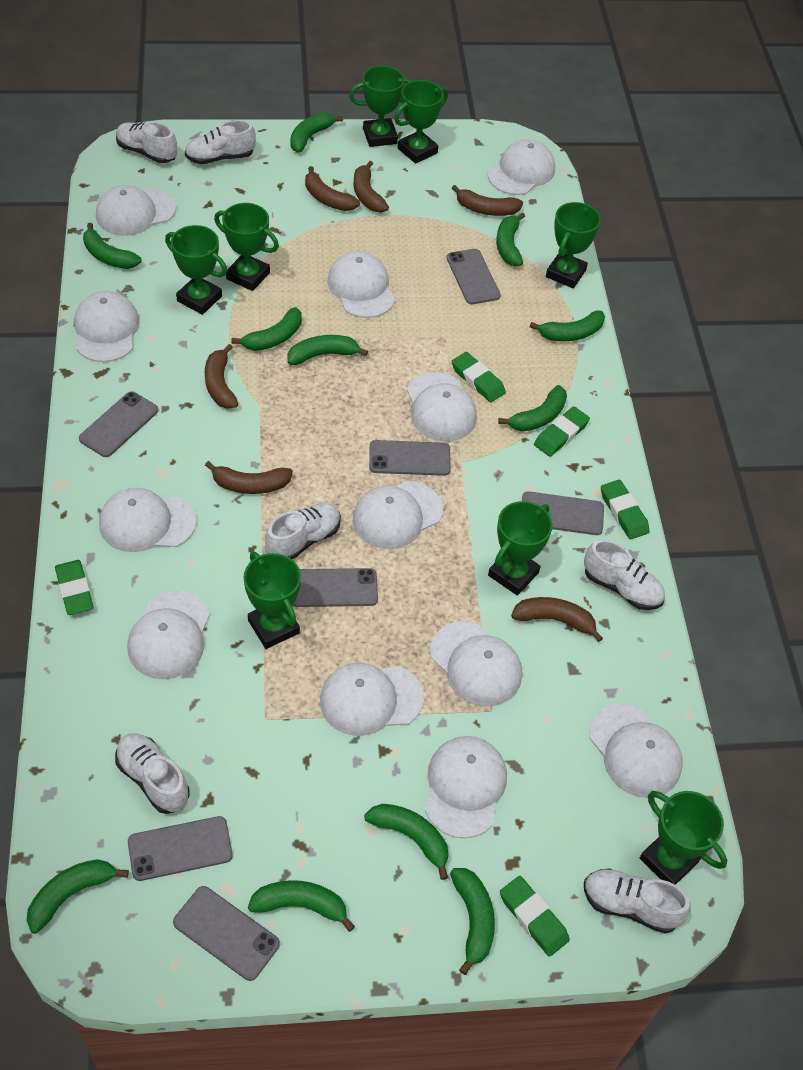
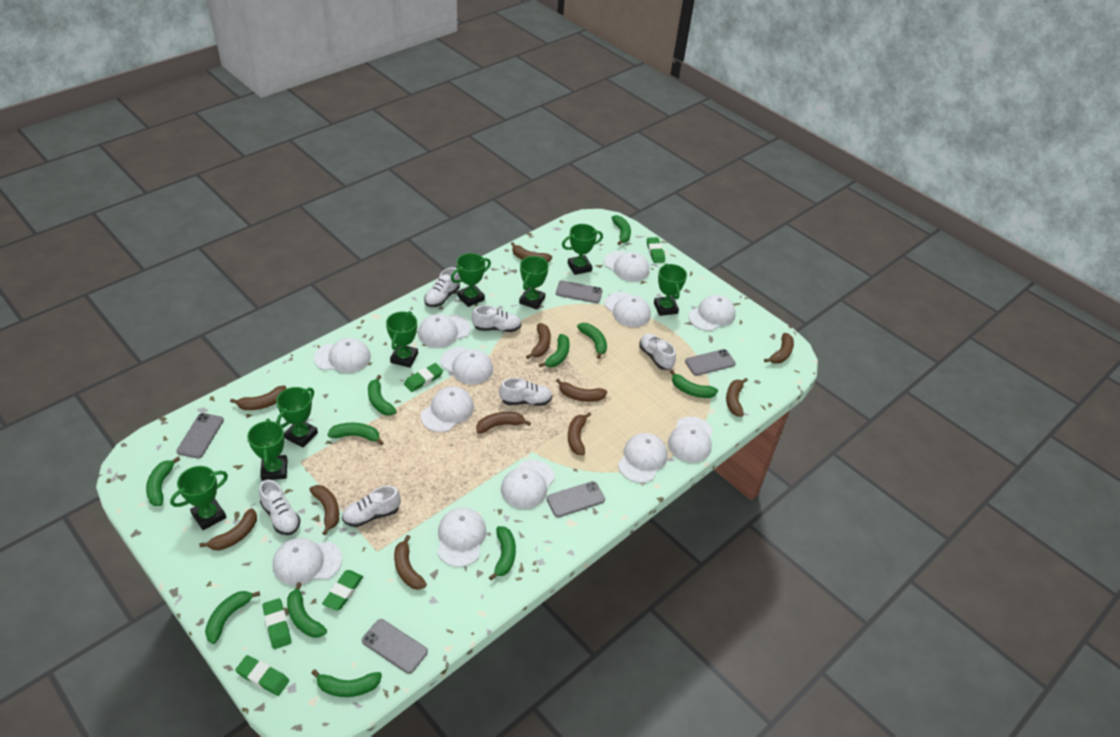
brown banana: [205,344,238,409] [205,461,293,494] [305,166,360,211] [354,161,389,213] [452,185,523,216] [511,597,603,642] = 6 -> [199,508,257,551] [230,385,286,410] [309,485,339,535] [394,535,427,590] [476,412,531,433] [511,242,552,262] [526,323,551,359] [556,379,607,402] [568,412,591,455] [726,378,748,417] [764,333,794,364] = 11
grey phone: [79,392,158,457] [128,816,233,881] [173,886,280,981] [292,568,378,607] [369,440,451,476] [447,249,501,304] [522,491,604,535] = 7 -> [176,413,224,458] [362,619,428,674] [546,481,605,518] [556,280,603,303] [685,349,736,376] = 5

